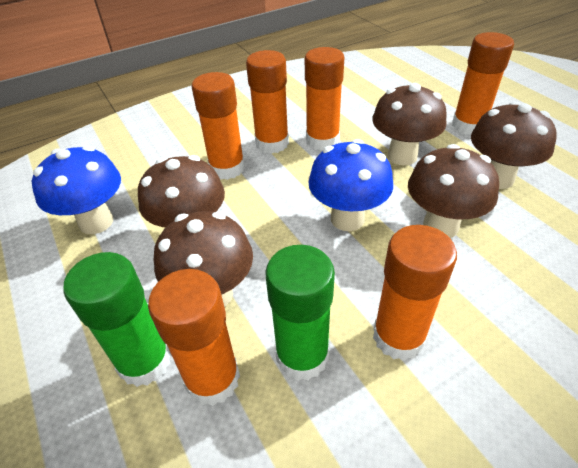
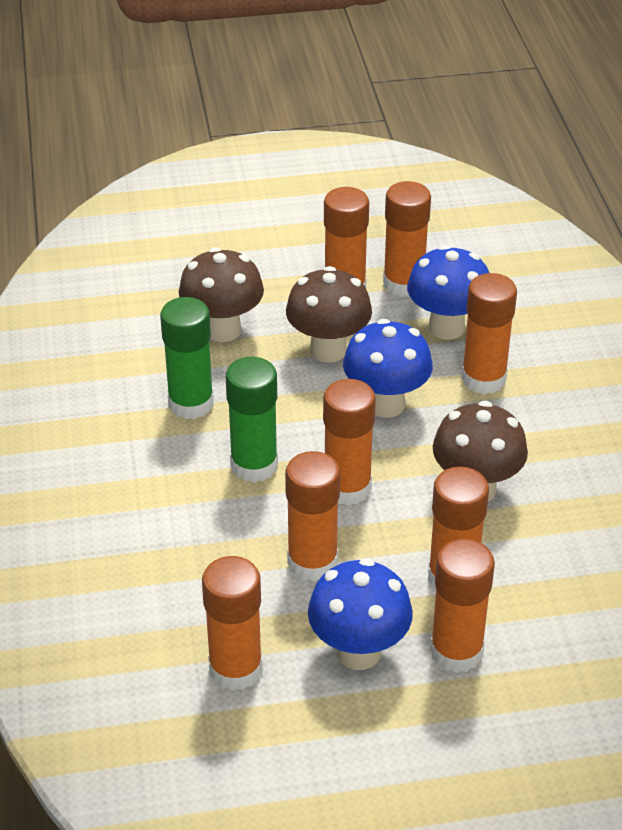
blue mushroom: [32,146,121,234] [308,139,393,231] = 2 -> [308,558,413,670] [343,319,433,418] [407,245,489,340] = 3
brown mushroom: [138,155,225,228] [154,211,253,307] [372,83,447,166] [408,144,499,238] [471,101,557,189] = 5 -> [179,247,264,342] [286,266,372,363] [433,401,528,502] = 3
orange glue stick: [148,269,240,406] [192,72,245,180] [246,50,289,154] [305,47,345,151] [373,225,457,361] [452,32,514,135] = 6 -> [202,556,263,691] [285,451,340,582] [323,379,376,506] [324,187,369,287] [383,181,431,297] [428,467,489,589] [430,539,495,673] [461,273,517,394] = 8

